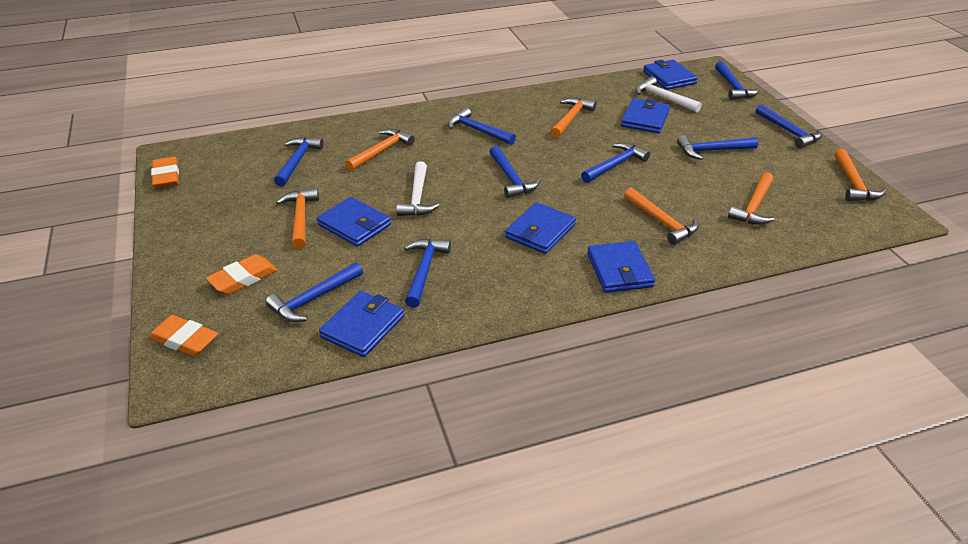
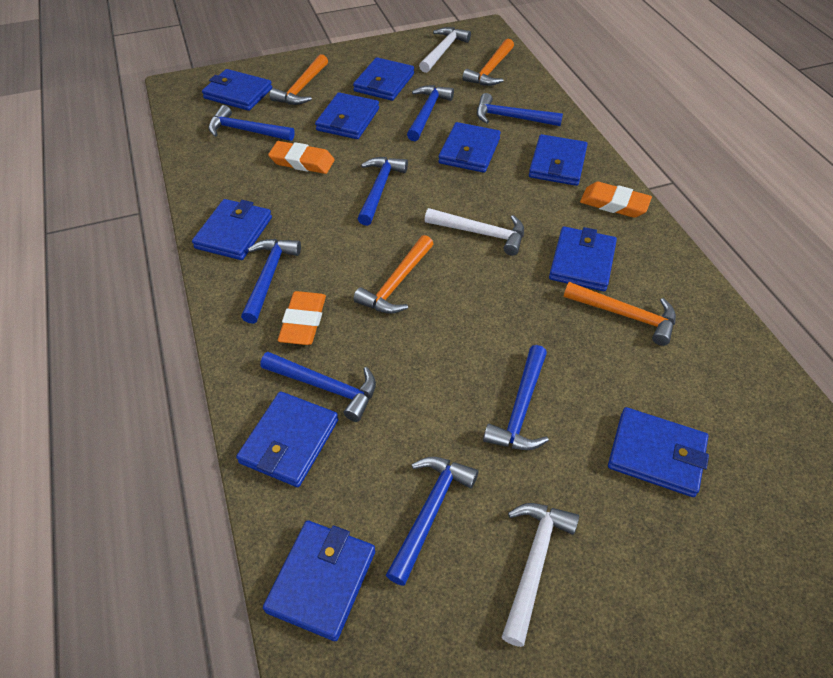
blue hammer: [265,262,363,322] [274,137,324,187] [404,239,451,307] [448,108,516,145] [489,146,541,198] [581,143,650,183] [677,135,758,160] [715,61,760,100] [756,104,822,148] = 9 -> [208,105,295,141] [241,239,301,324] [260,352,376,422] [358,157,408,226] [386,457,478,586] [407,85,454,141] [477,93,563,126] [483,345,549,450] = 8
blue wallet: [317,197,391,247] [319,291,404,357] [505,202,576,254] [587,241,655,293] [621,98,670,133] [643,60,698,90] = 6 -> [192,199,272,260] [202,69,272,111] [236,391,338,487] [263,520,375,641] [315,92,379,139] [353,57,414,101] [438,122,501,173] [529,134,588,186] [549,226,617,291] [608,407,709,497] = 10
orange hammer: [276,188,319,249] [345,129,415,171] [550,98,596,138] [624,188,699,245] [728,172,774,225] [835,149,886,201] = 6 -> [269,54,328,105] [353,235,433,314] [462,39,514,86] [564,282,676,346] = 4
white hammer: [396,161,439,216] [636,77,702,113] = 2 -> [419,27,471,73] [425,208,524,256] [502,503,579,647] = 3

